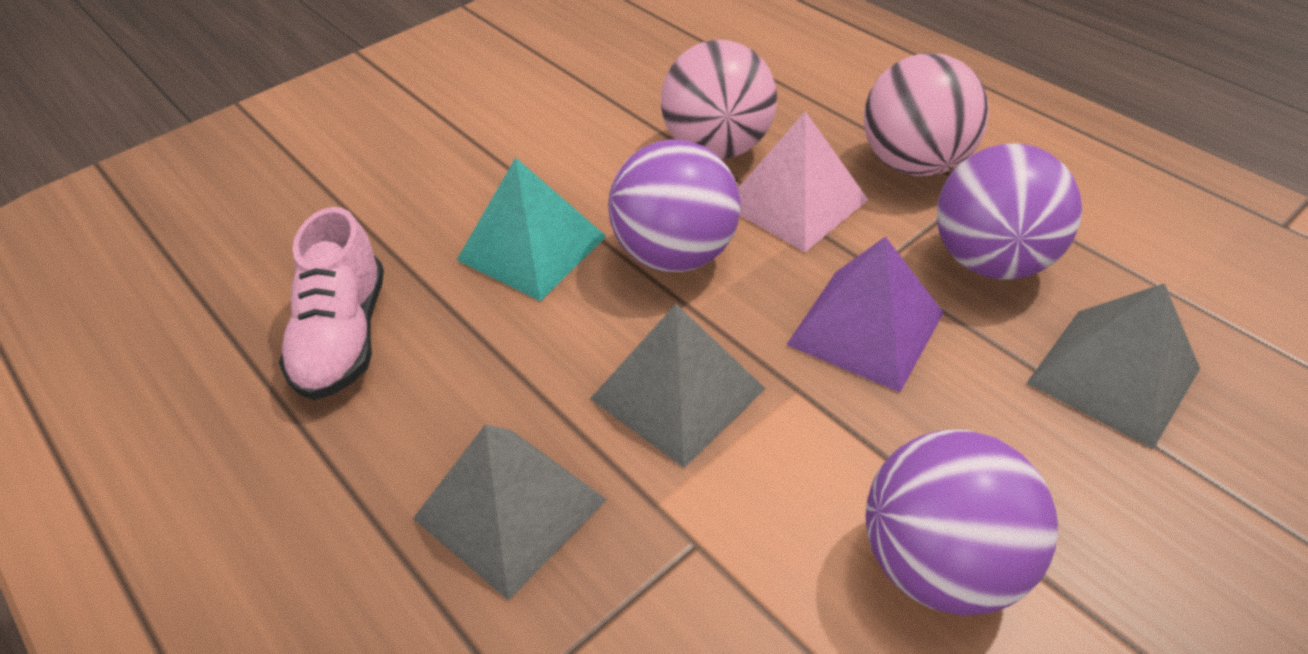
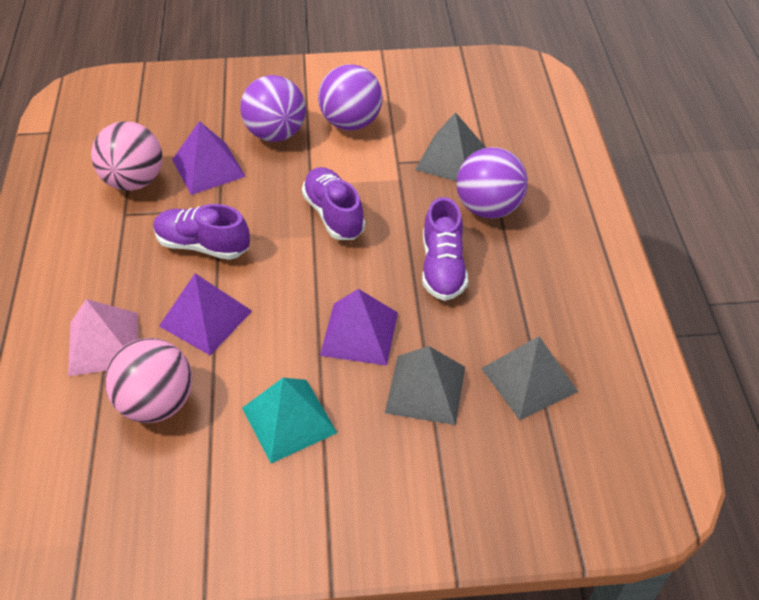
pink shoe: [279,207,384,400] = 1 -> none = 0
purple pyramid: [786,236,944,392] = 1 -> [159,273,252,355] [172,121,246,195] [320,289,398,366] = 3
purple shoe: none = 0 -> [153,204,250,260] [302,167,365,240] [422,197,468,301] = 3

